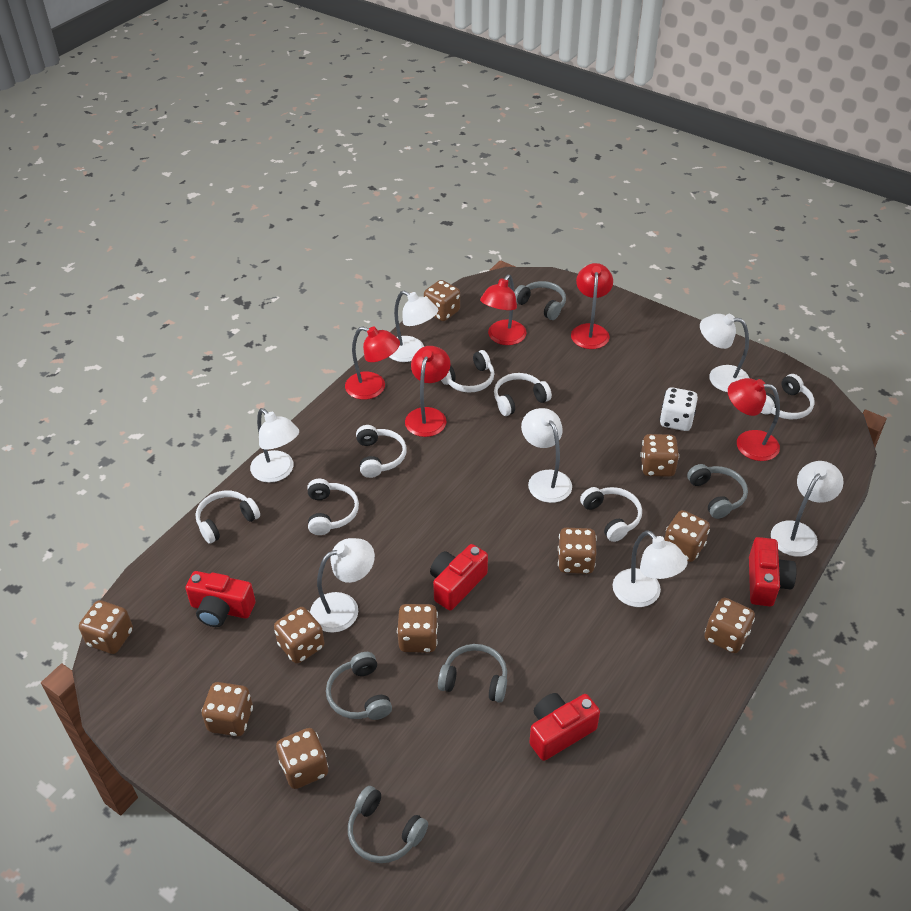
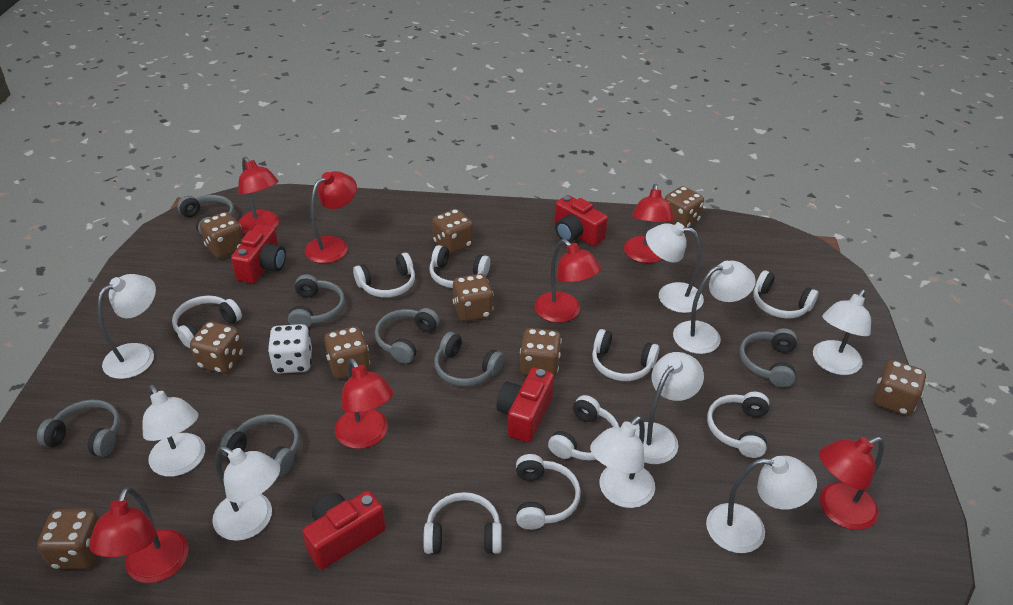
brown dice: [79,600,133,654] [201,682,253,736] [274,607,325,663] [276,728,328,789] [397,604,438,653] [424,280,460,321] [558,528,597,574] [640,434,679,477] [664,510,710,562] [705,598,755,653] = 10 -> [37,509,99,569] [190,321,243,374] [200,212,243,258] [324,326,370,379] [432,209,473,254] [453,274,494,322] [520,328,562,377] [664,186,704,227] [873,360,926,416] = 9
grey headphones: [326,652,392,720] [348,786,428,863] [438,644,507,703] [514,281,566,320] [687,464,748,519] = 5 -> [37,400,120,457] [177,195,234,235] [220,414,300,476] [288,274,345,327] [375,308,440,364] [434,332,504,386] [739,328,797,387] = 7
red lamp: [345,326,400,400] [405,346,450,437] [480,275,527,345] [571,263,613,349] [728,378,780,461] = 5 -> [89,487,189,583] [238,157,279,234] [305,171,357,263] [335,358,393,449] [535,239,601,323] [624,184,674,263] [819,437,884,530] = 7
white headphones: [195,491,260,544] [308,479,359,535] [356,425,407,478] [441,350,494,393] [494,373,552,416] [580,487,642,542] [761,374,814,420] = 7 -> [172,296,242,348] [353,253,415,298] [423,492,502,554] [430,245,490,288] [516,454,581,530] [548,395,619,461] [592,329,660,381] [707,392,769,458] [753,270,818,319] = 9
white lamp: [250,408,299,483] [310,538,375,633] [389,290,438,362] [521,408,572,503] [613,530,687,607] [700,314,749,392] [771,461,844,557] = 7 -> [97,274,156,379] [142,385,205,477] [212,446,280,541] [590,416,655,508] [635,352,704,464] [646,223,704,313] [673,261,756,354] [706,456,817,553] [813,290,871,375] = 9

